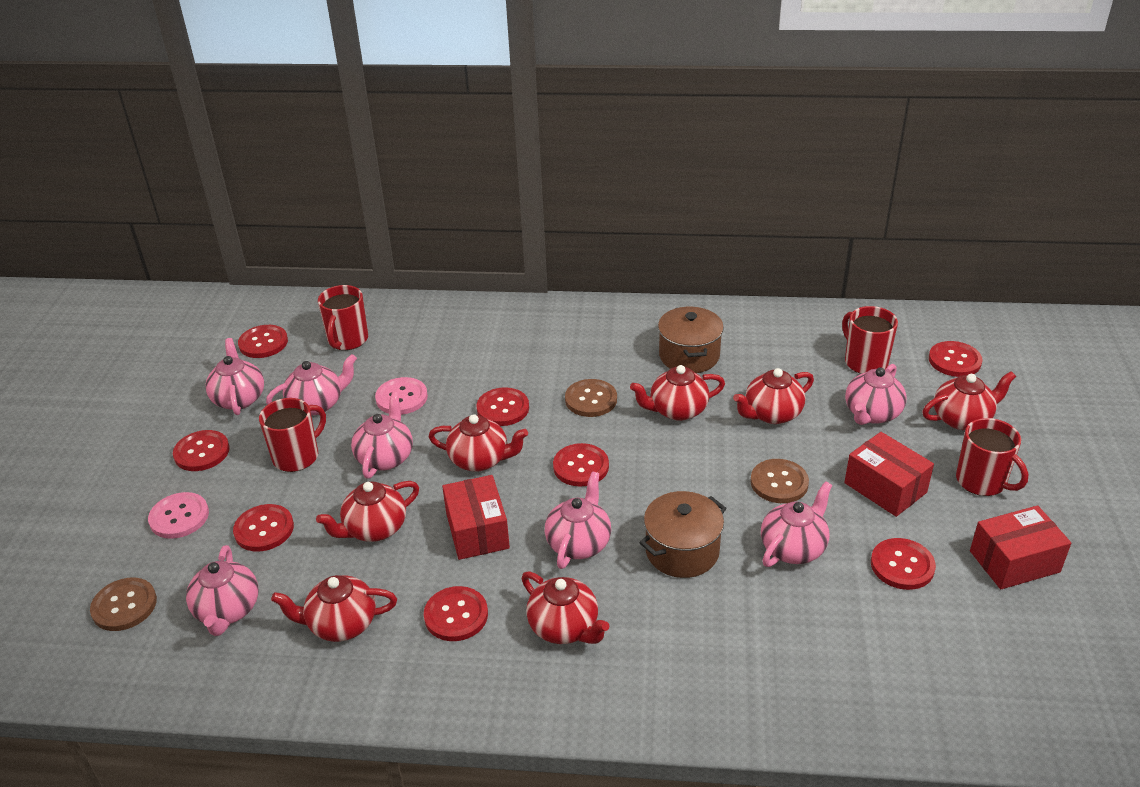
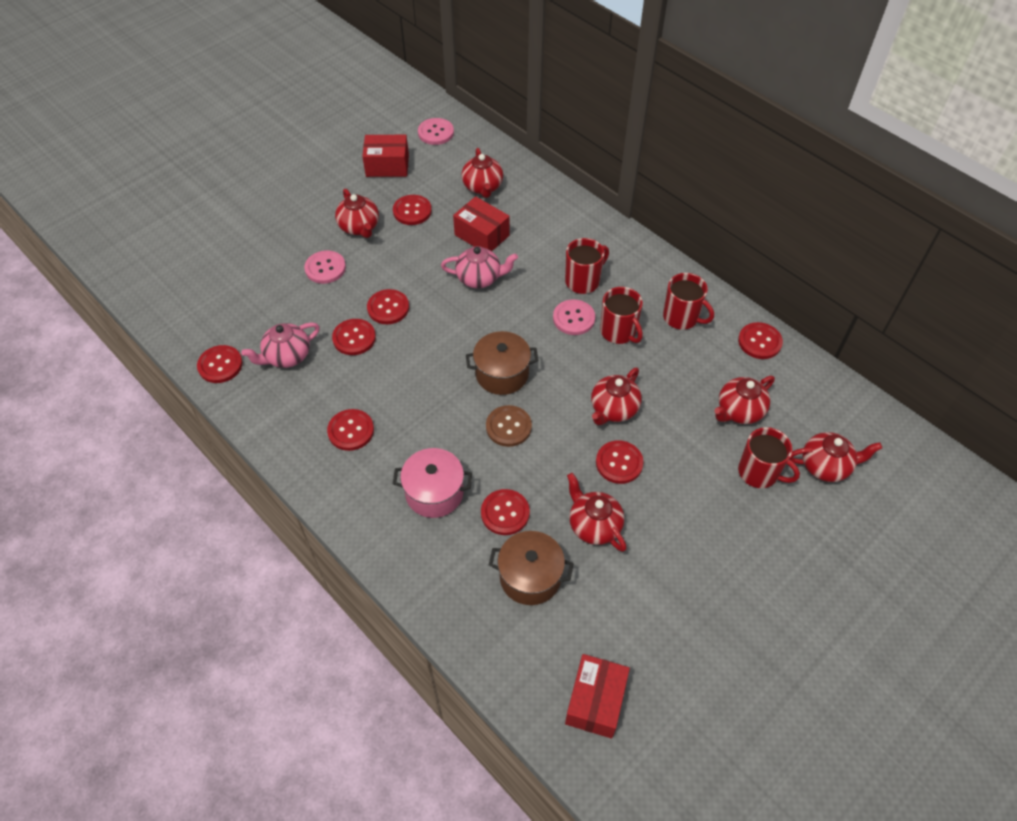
brown button: [90,577,157,631] [565,379,617,417] [750,459,809,503] = 3 -> [486,405,532,447] = 1
pink button: [148,492,209,539] [375,377,428,415] = 2 -> [304,251,346,284] [418,118,454,145] [553,299,595,335] = 3
pink pot: none = 0 -> [393,448,472,518] = 1
pink teapot: [186,545,258,636] [205,338,264,415] [266,354,357,415] [351,392,413,478] [545,471,611,569] [761,481,832,567] [845,364,907,425] = 7 -> [241,322,320,368] [441,246,518,288] = 2
red teapot: [271,575,397,642] [316,481,419,542] [428,414,528,471] [522,571,609,644] [630,365,725,421] [733,368,814,424] [922,371,1016,430] = 7 -> [335,189,379,238] [462,148,503,198] [567,473,626,552] [591,367,642,425] [714,376,775,424] [790,432,882,482] = 6

